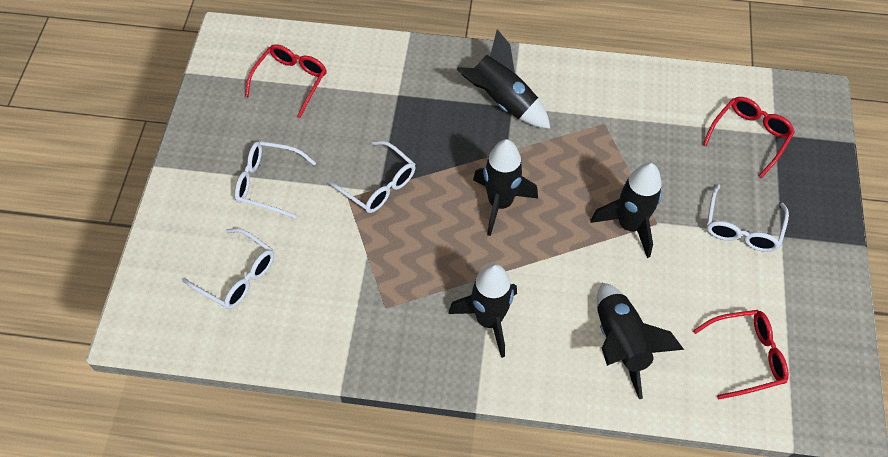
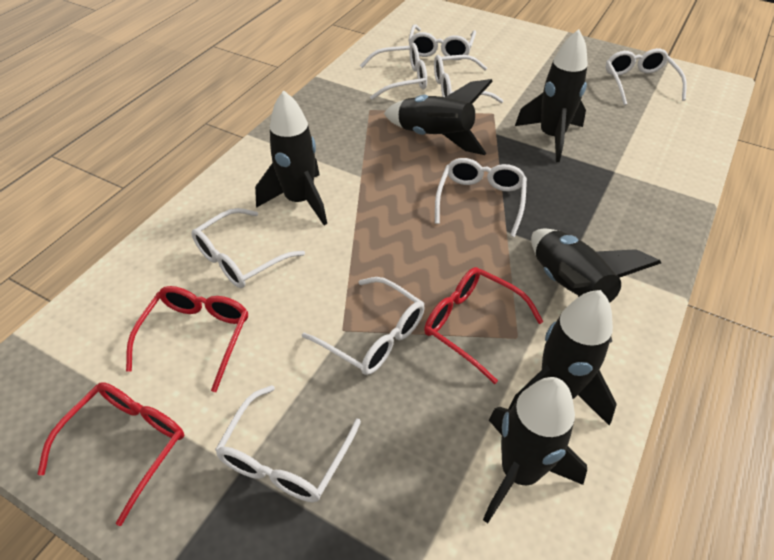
black rocket: [448,264,517,358] [456,29,551,129] [473,139,538,236] [590,163,662,258] [597,283,684,399] = 5 -> [255,90,327,225] [384,79,493,155] [483,377,587,524] [508,290,617,426] [515,29,588,162] [531,228,661,343] = 6
white glasses: [182,228,274,309] [235,141,316,218] [327,141,416,213] [707,184,789,252] = 4 -> [191,208,305,288] [215,385,361,502] [302,277,425,375] [360,43,427,100] [408,24,476,60] [434,55,504,103] [435,158,527,237] [606,48,687,105] = 8

